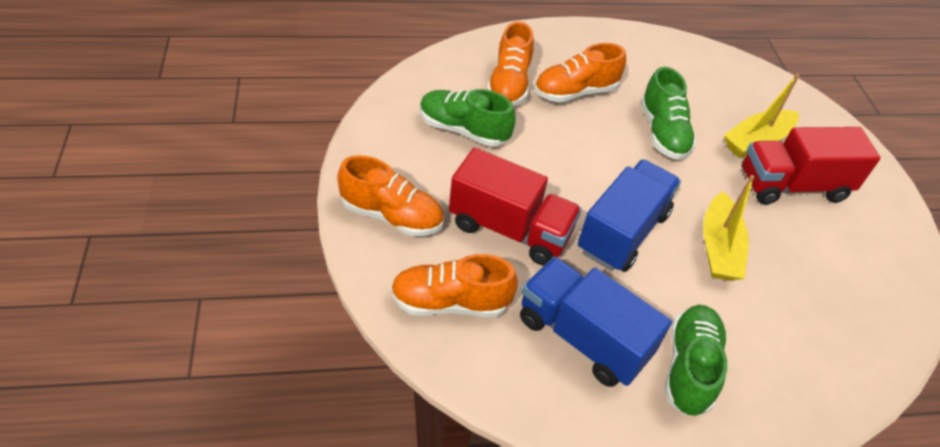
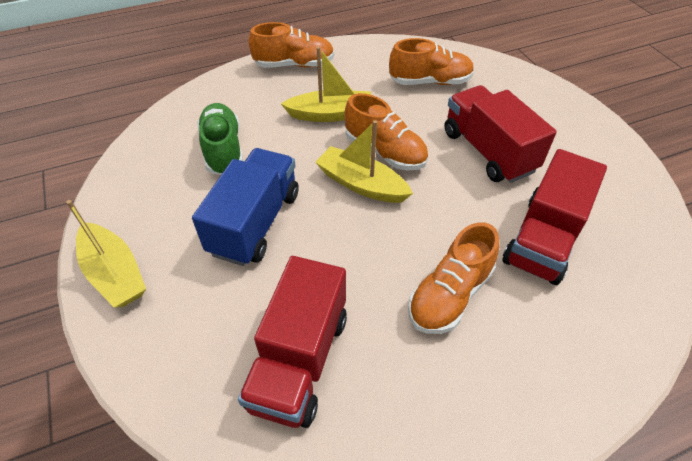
blue truck: [520,257,672,387] [578,159,681,272] = 2 -> [192,148,298,266] = 1
green shoe: [420,89,516,147] [640,67,696,160] [665,305,727,416] = 3 -> [197,103,243,175] = 1
red truck: [449,148,582,266] [742,127,881,205] = 2 -> [238,256,347,428] [445,85,557,183] [502,149,607,285] = 3
yellow boat: [703,175,755,281] [724,74,800,158] = 2 -> [66,200,146,308] [281,47,371,122] [315,120,413,203] = 3

